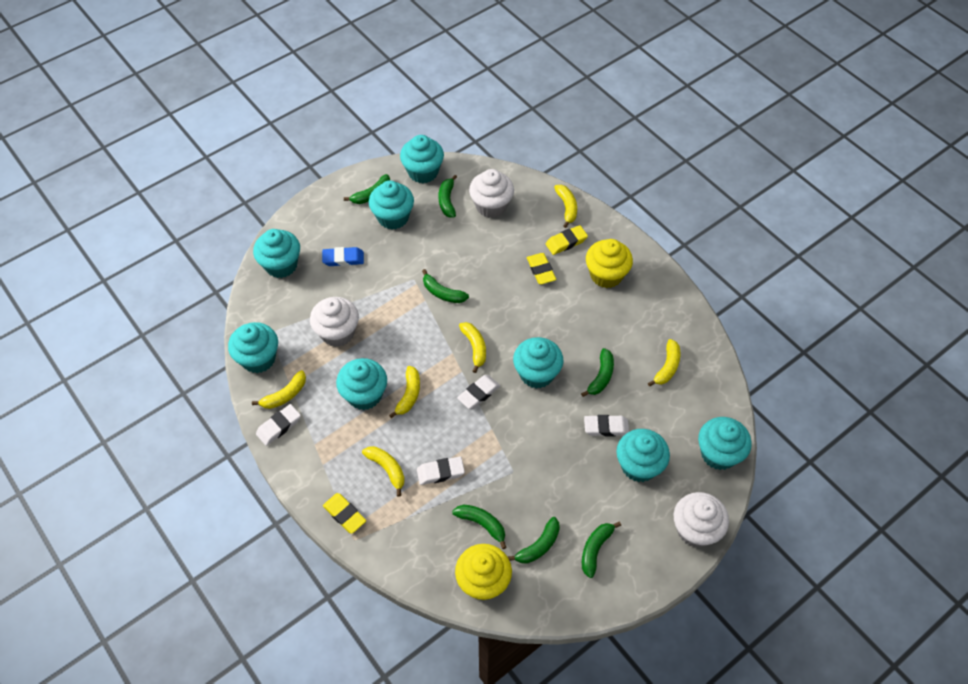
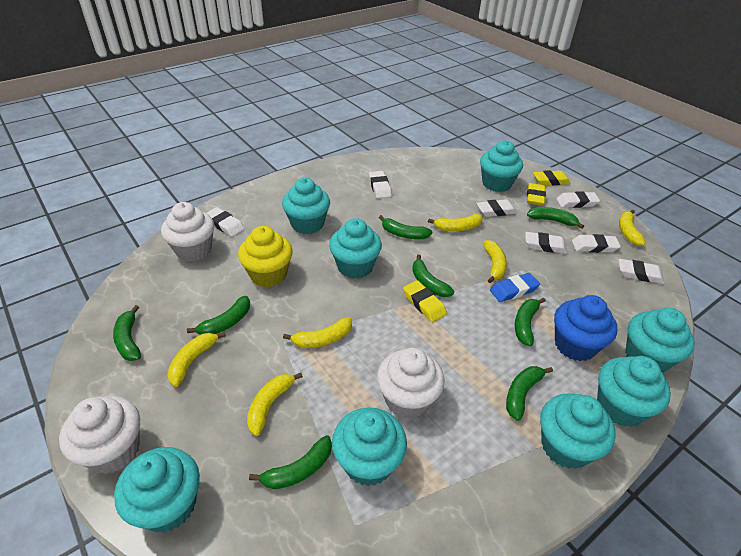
blue cupcake: none = 0 -> [554,295,617,361] = 1
green banana: [344,174,390,204] [422,269,469,303] [439,175,457,218] [452,505,507,549] [507,517,560,564] [581,348,614,397] [582,522,621,578] = 7 -> [113,305,141,361] [187,296,250,335] [249,435,332,489] [379,215,432,239] [412,255,454,297] [506,366,553,421] [515,298,546,346] [527,207,584,229] = 8
white eraser: [256,404,301,446] [417,457,465,485] [457,375,500,409] [584,415,629,437] = 4 -> [207,207,245,237] [369,171,392,198] [477,199,517,217] [525,232,567,254] [556,191,600,208] [572,234,621,253] [618,259,664,284] = 7
yellow cupcake: [455,544,512,600] [586,239,633,288] = 2 -> [238,226,293,287] = 1

